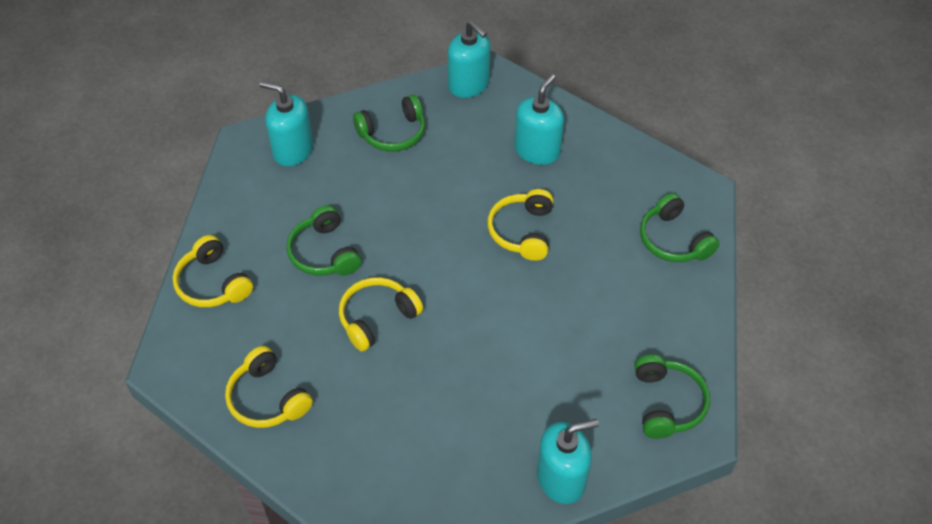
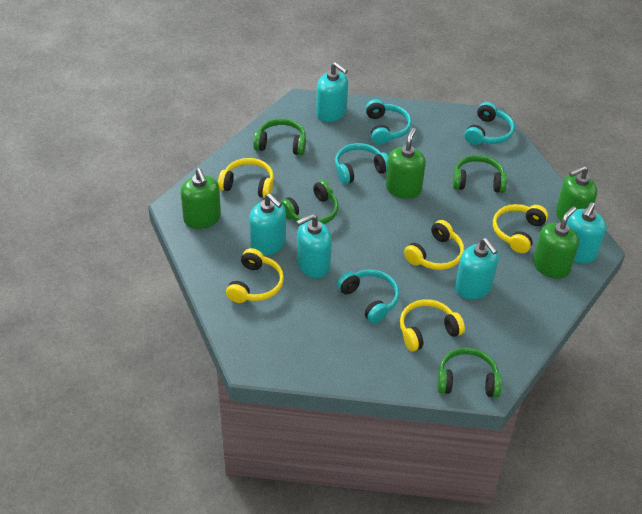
green soap dispenser: none = 0 -> [181,168,221,229] [386,128,426,199] [533,206,579,279] [556,166,597,221] = 4
turquoise headphones: none = 0 -> [335,143,388,184] [337,270,399,324] [366,99,412,145] [465,102,515,145] = 4
turquoise soap dispenser: [260,81,313,166] [448,21,491,98] [514,74,564,165] [537,419,599,504] = 4 -> [249,193,286,256] [296,214,332,278] [316,62,348,122] [455,238,499,299] [566,202,606,263] = 5
yellow headphones: [172,235,253,307] [225,346,313,428] [339,277,423,352] [488,189,553,261] = 4 -> [218,158,274,198] [226,248,284,303] [400,299,465,351] [404,220,464,270] [493,204,548,253] = 5

